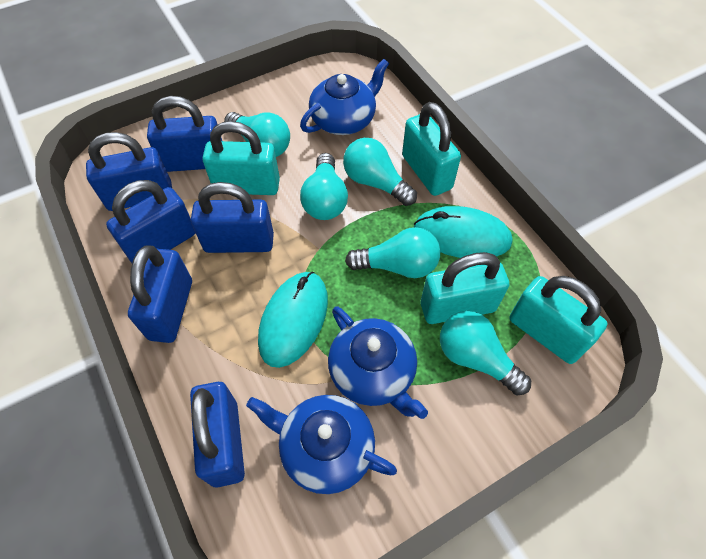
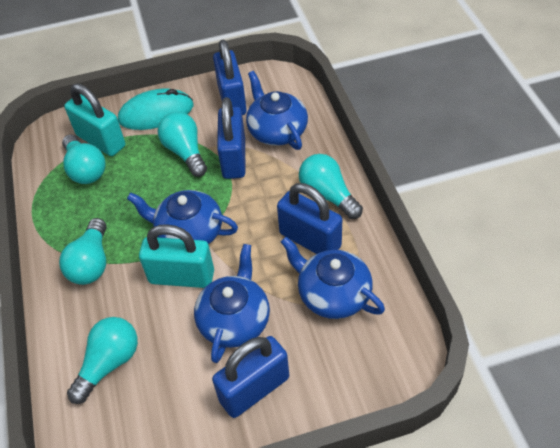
blue padlock: [86,132,172,211] [106,180,195,263] [128,246,192,343] [147,96,222,172] [190,382,245,488] [191,182,274,253] = 6 -> [212,336,289,418] [213,39,247,115] [217,97,245,179] [277,183,342,254] = 4
blue teapot: [246,395,397,494] [300,59,389,135] [328,306,428,419] = 3 -> [127,190,238,245] [194,244,270,363] [246,71,308,150] [281,237,385,319] = 4
turquoise mouse: [258,272,328,368] [414,206,512,258] = 2 -> [118,88,193,130] = 1
turquoise padlock: [203,121,280,195] [402,102,461,196] [421,252,509,324] [509,276,608,364] = 4 -> [64,84,125,156] [139,224,214,288] = 2

